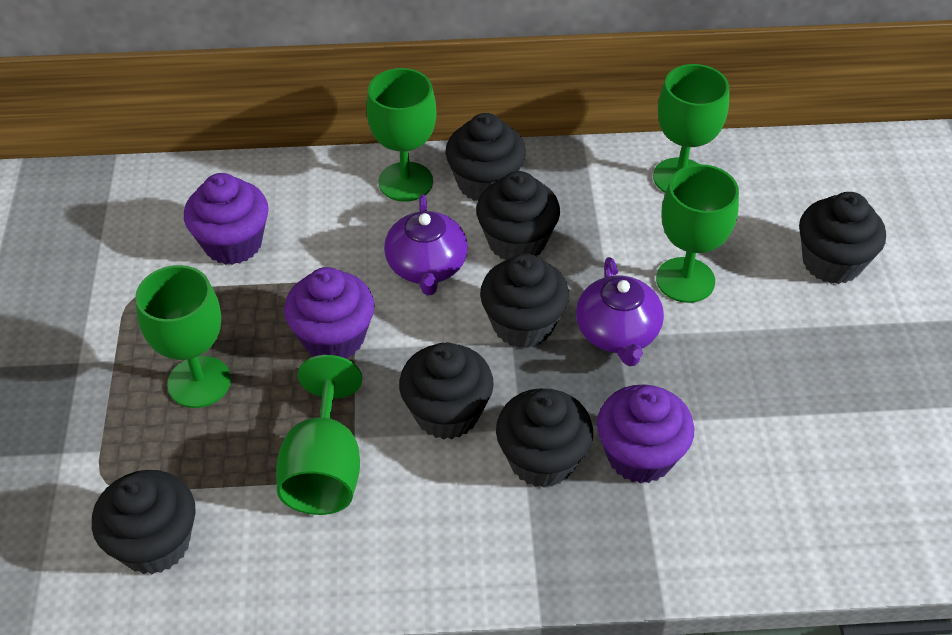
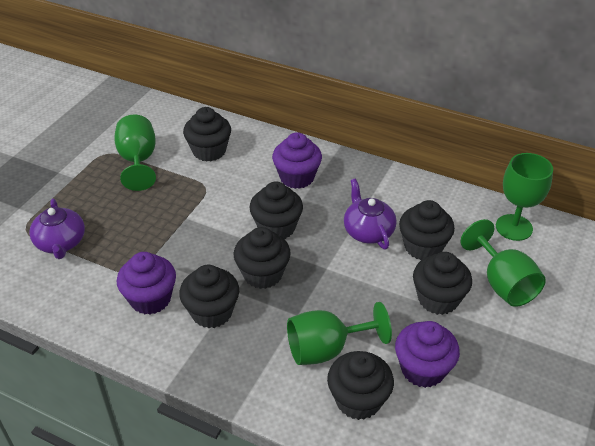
green goblet: [135,265,231,408] [276,355,362,515] [366,68,437,202] [653,64,729,193] [656,164,739,303] = 5 -> [114,114,156,191] [287,302,392,365] [460,219,546,307] [496,153,553,241] = 4

